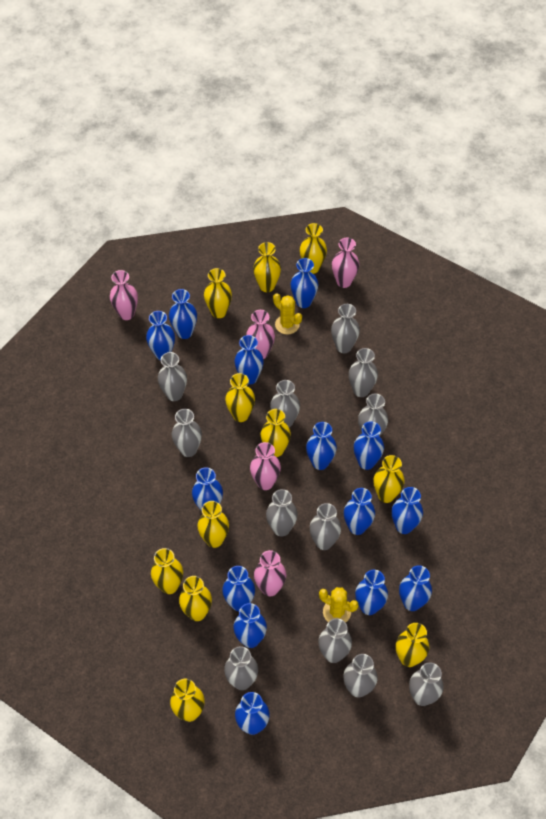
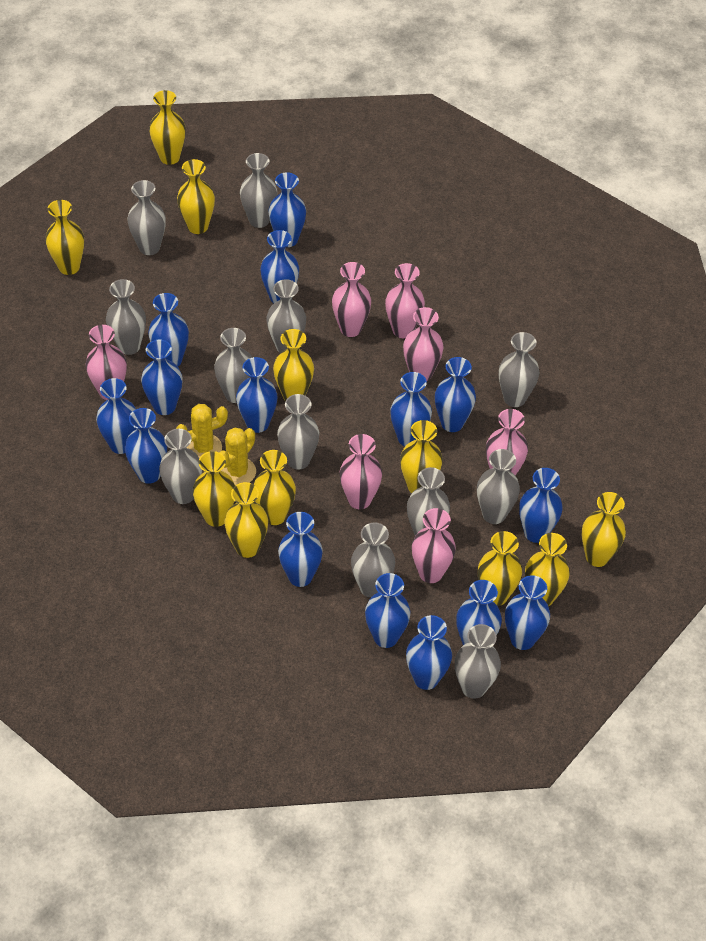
blue vase: [146,311,175,360] [169,289,197,339] [192,467,223,511] [222,566,255,611] [234,603,267,648] [235,335,264,385] [235,692,270,735] [290,258,318,308] [306,422,337,470] [344,488,375,535] [354,421,384,470] [355,570,388,615] [392,487,423,534] [399,565,432,611] = 14 -> [96,378,137,454] [125,408,167,484] [141,340,183,415] [148,293,189,366] [236,357,277,433] [260,230,299,303] [268,172,306,247] [278,512,323,587] [365,573,410,648] [390,372,432,446] [406,615,452,690] [435,357,476,432] [456,580,502,645] [505,575,550,650] [519,468,563,543] = 15
pink vase: [110,270,138,320] [246,310,275,359] [250,442,281,490] [254,550,286,596] [332,238,359,288] = 5 -> [86,325,127,400] [332,262,371,337] [340,434,382,509] [385,263,425,338] [403,307,443,381] [412,508,456,583] [486,409,528,476] = 7

